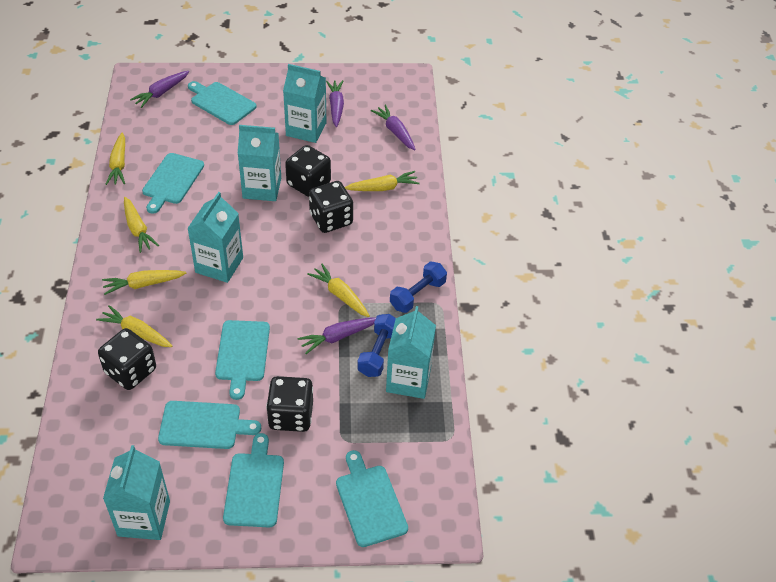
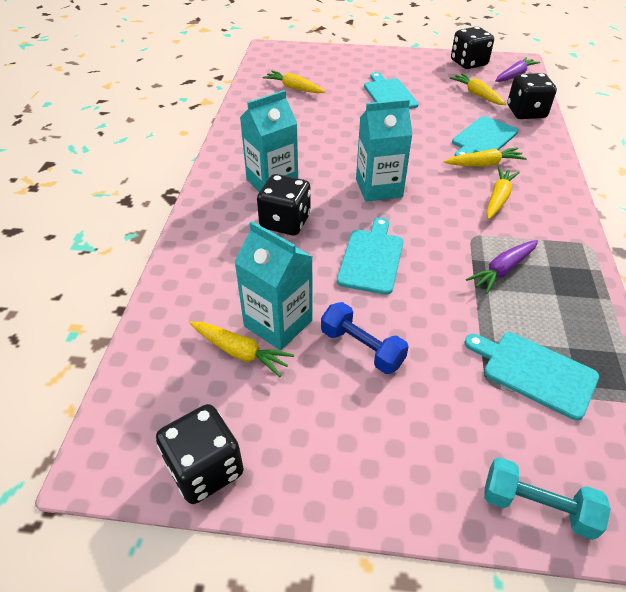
blue dumbbell: [357,314,396,377] [390,262,447,313] = 2 -> [321,302,409,374] = 1
purple carrot: [130,71,189,108] [297,317,376,354] [326,80,344,127] [371,105,416,150] = 4 -> [466,240,538,294] [495,57,540,82] = 2
turquoise carton: [103,445,170,540] [187,192,243,283] [238,125,281,201] [283,64,326,143] [386,306,436,399] = 5 -> [234,221,313,350] [240,90,298,192] [356,99,413,202] = 3
turquoise cutting board: [142,153,204,214] [158,401,261,449] [188,81,257,125] [215,320,270,400] [223,433,284,527] [336,450,408,547] = 6 -> [337,217,404,295] [364,72,419,109] [452,116,518,156] [464,332,599,420] = 4
turquoise dumbbell: none = 0 -> [484,457,611,540] = 1
yellow carrot: [96,305,172,347] [102,270,186,295] [106,133,125,185] [124,197,159,253] [307,264,370,317] [345,171,420,191] = 6 -> [190,322,294,377] [263,71,325,93] [444,147,527,167] [450,73,506,105] [486,167,520,220] = 5

